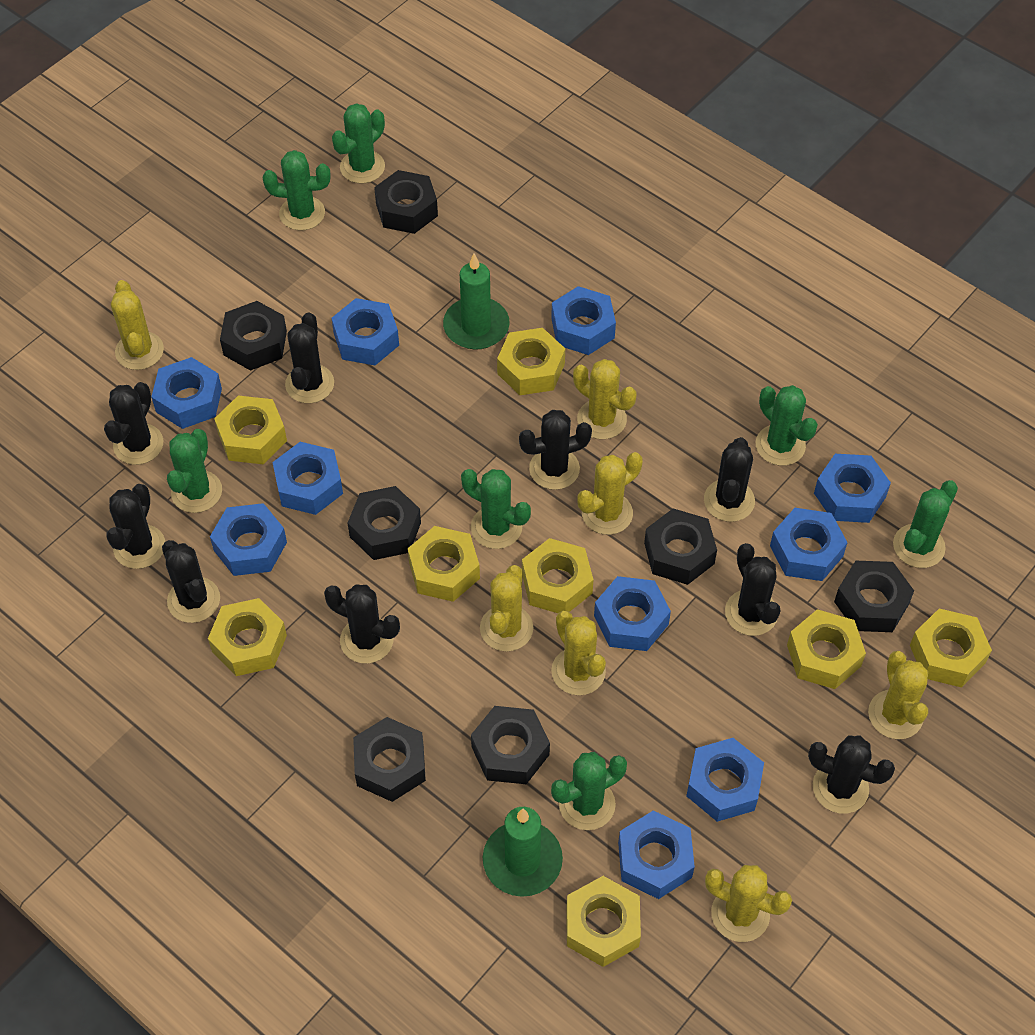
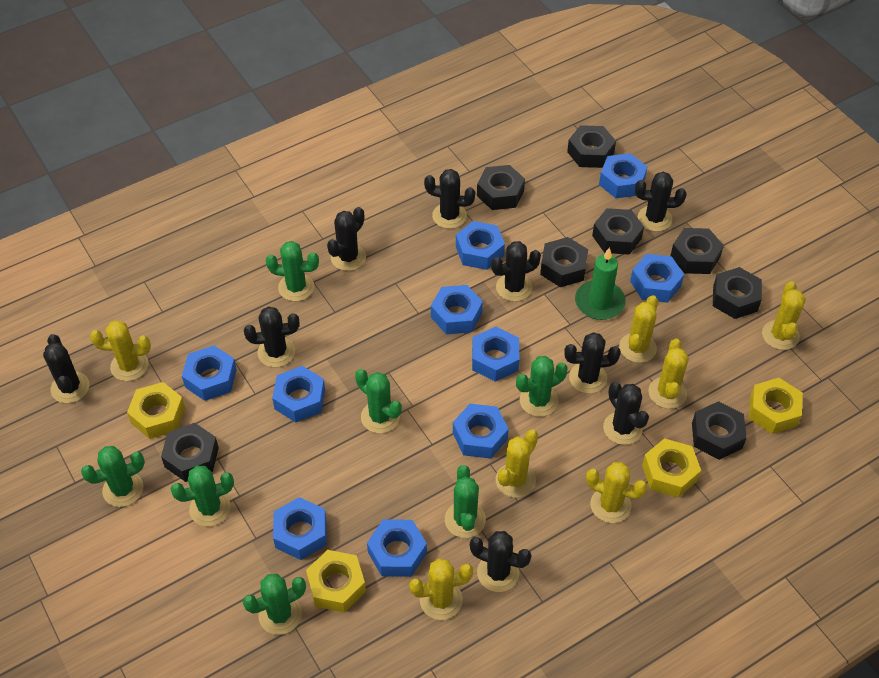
black nut: [220,301,287,371] [348,486,421,560] [353,717,426,802] [374,170,438,234] [471,706,550,784] [644,508,717,585] [834,560,914,632] = 7 -> [161,423,219,482] [477,165,525,210] [540,237,588,287] [567,125,616,168] [592,208,644,255] [670,228,724,274] [692,401,747,460] [713,267,762,319] = 8
green candle: [443,253,510,350] [483,807,563,897] = 2 -> [575,247,626,320] = 1
yellow nut: [208,598,287,676] [214,396,287,464] [408,526,480,602] [497,328,565,395] [522,538,593,613] [567,876,641,967] [787,609,866,689] [910,608,992,688] = 8 -> [127,382,185,439] [306,550,366,613] [642,438,701,498] [749,378,803,434] = 4

